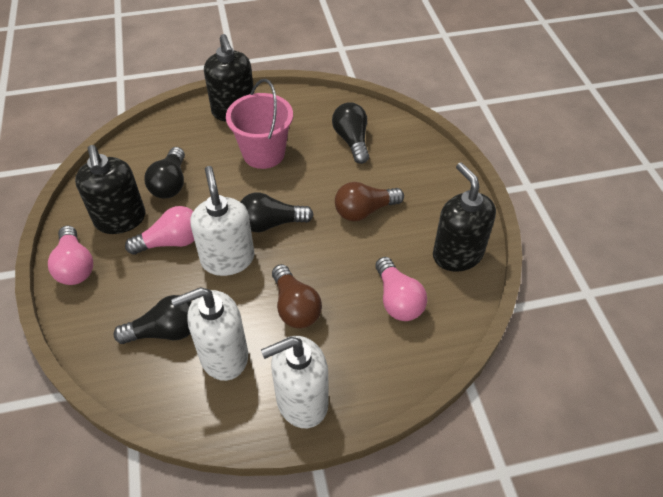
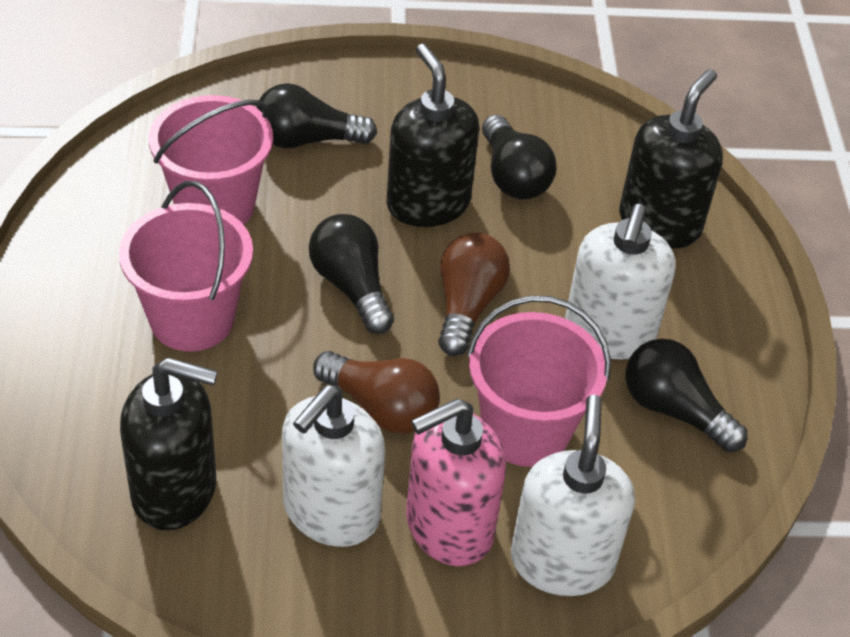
pink bucket: [226,79,293,169] = 1 -> [119,181,253,352] [149,95,273,225] [467,295,611,467] = 3
pink light bulb: [48,226,93,285] [125,206,194,255] [375,257,427,321] = 3 -> none = 0
pink soap dispenser: none = 0 -> [406,398,506,566] = 1

